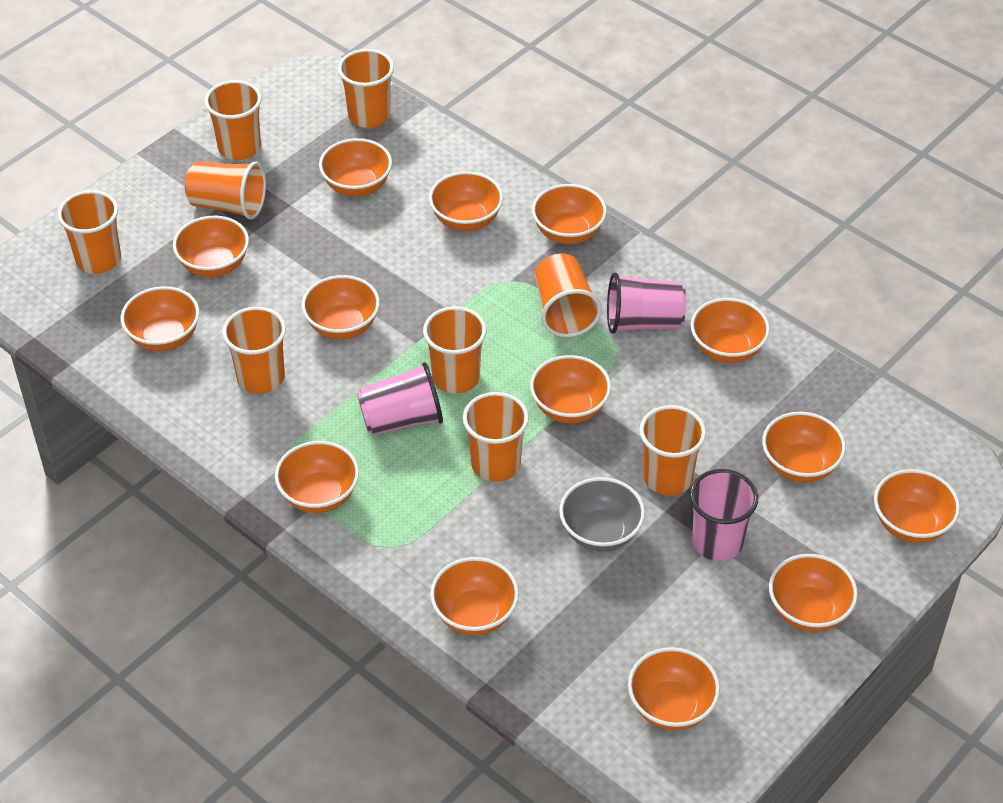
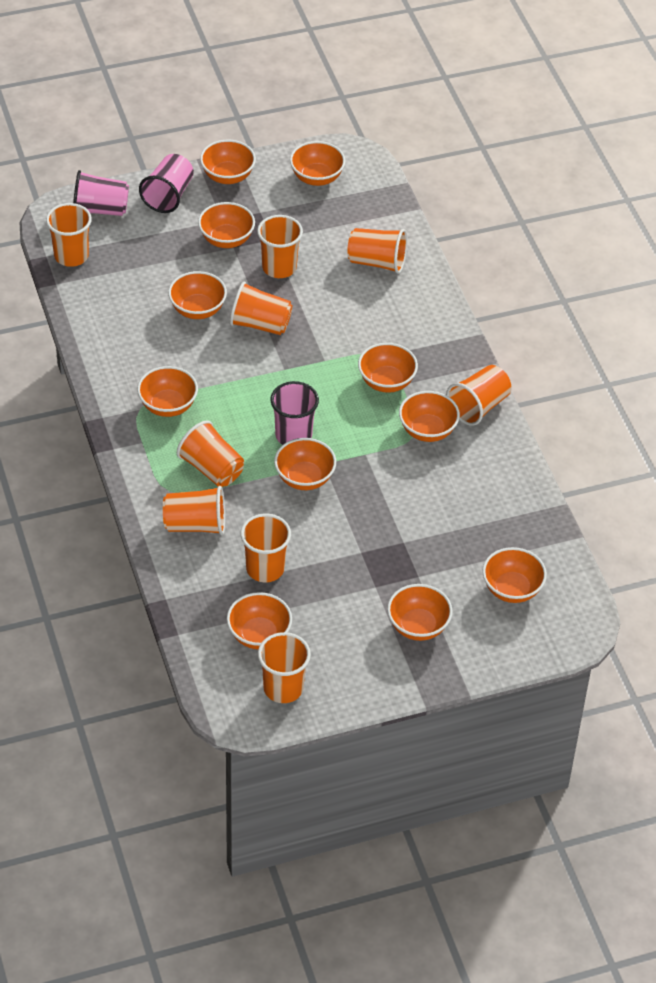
grey bowl: [559,477,645,552] = 1 -> none = 0
orange bowl: [121,286,200,351] [173,216,249,277] [275,441,359,513] [302,275,380,340] [319,138,392,197] [429,171,503,231] [430,557,519,635] [530,355,611,423] [532,184,607,244] [628,647,720,730] [691,298,770,363] [762,412,846,483] [769,554,858,632] [874,469,960,543] = 14 -> [137,366,198,417] [168,271,227,319] [198,202,255,248] [200,140,256,184] [227,592,292,649] [274,438,336,490] [290,141,345,186] [358,343,418,393] [387,584,453,641] [399,391,460,442] [482,547,547,603] = 11

